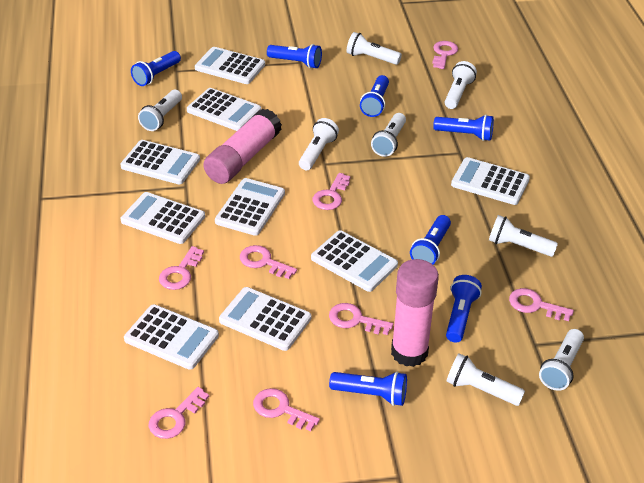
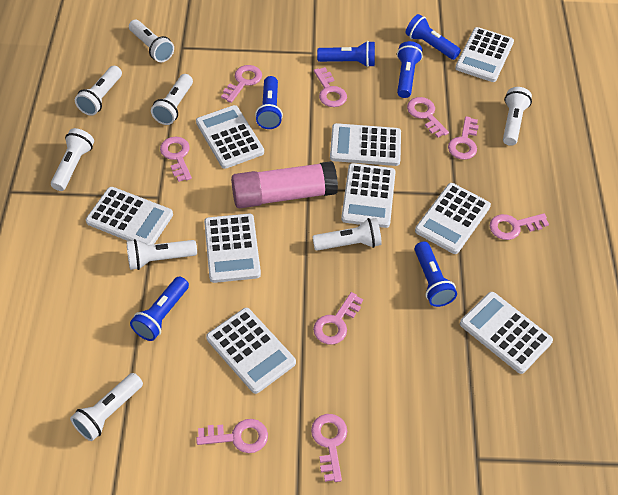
blue flashlight: [131,51,181,86] [267,44,322,69] [329,371,407,406] [360,75,389,117] [410,215,451,264] [433,115,494,141] [446,275,482,343] = 7 -> [130,277,189,341] [255,76,283,129] [317,41,375,67] [397,41,423,98] [405,14,461,60] [415,241,457,307] = 6
pink glue stick: [203,109,282,184] [391,259,439,367] = 2 -> [231,161,338,208] = 1
pink key: [149,387,209,439] [159,246,204,290] [240,245,297,279] [253,388,320,431] [313,173,351,210] [329,303,393,335] [432,41,458,69] [509,288,574,321] = 8 -> [160,137,192,182] [196,419,268,453] [221,65,262,103] [311,414,347,482] [313,292,363,345] [314,67,347,107] [407,97,449,138] [448,116,479,160] [490,213,549,240] = 9

